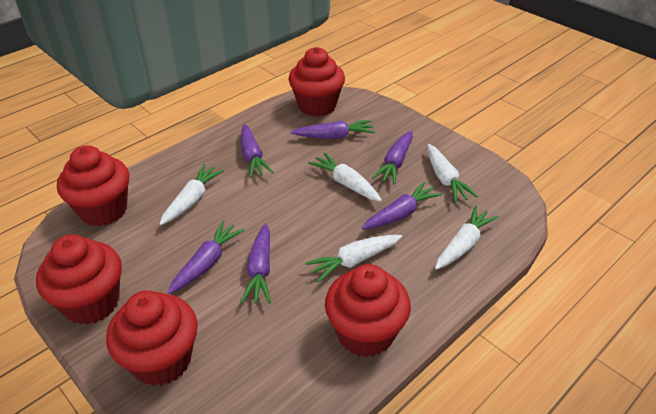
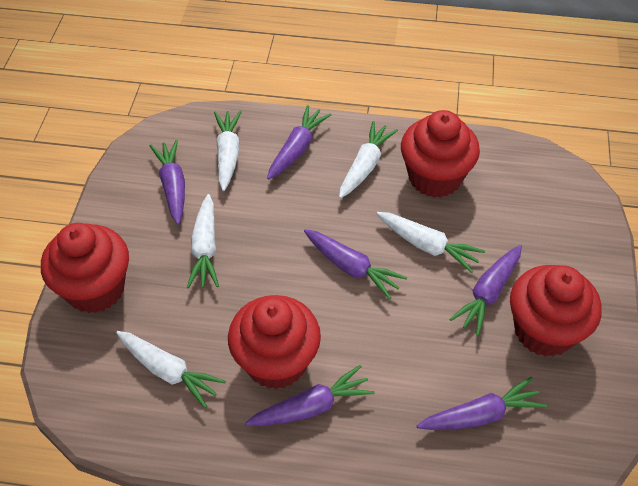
red cupcake: [36,235,122,324] [57,145,129,226] [106,290,198,386] [289,47,345,117] [325,264,411,357] = 5 -> [41,223,129,313] [228,295,321,389] [401,110,480,198] [510,265,602,357] = 4

